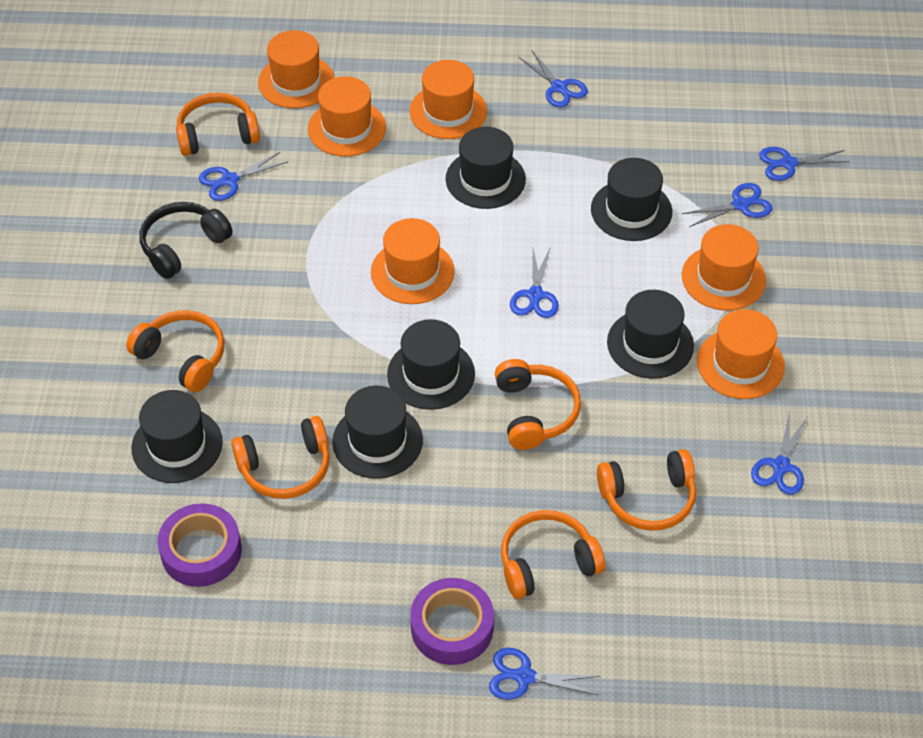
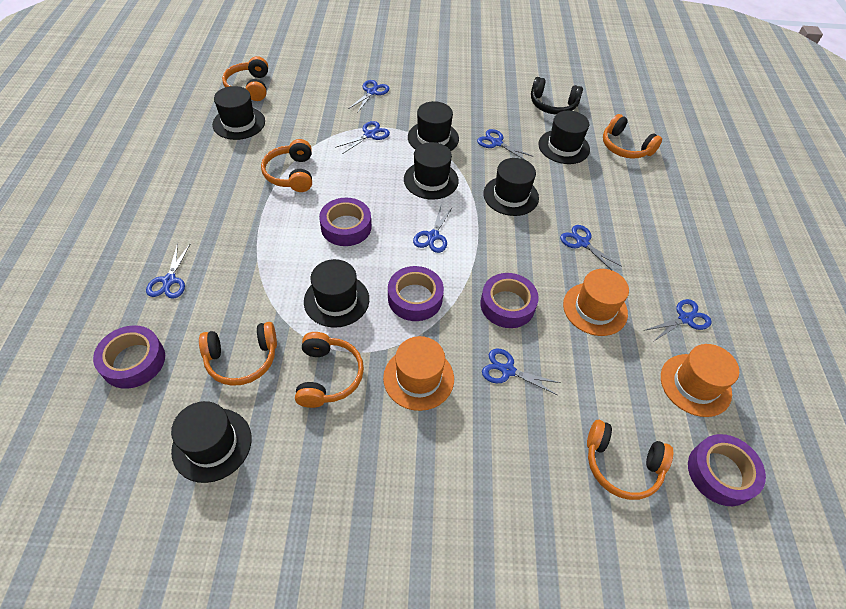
black hat: [131,390,223,483] [332,386,423,479] [387,319,475,410] [446,127,526,209] [591,158,672,241] [607,290,694,379] = 6 -> [171,401,252,483] [212,86,265,140] [304,259,369,328] [404,142,459,200] [408,101,459,151] [483,158,539,216] [538,111,590,164] = 7
blue scissors: [199,152,288,201] [489,648,601,700] [510,246,559,318] [519,51,588,108] [682,183,772,227] [751,411,808,495] [759,147,850,181] = 7 -> [146,243,190,299] [335,121,390,154] [348,80,389,113] [413,206,453,253] [477,129,532,161] [482,349,560,395] [560,225,622,271] [644,299,712,342] = 8
orange hat: [258,30,334,108] [308,76,386,156] [371,218,455,304] [410,60,487,139] [682,224,766,311] [697,309,785,399] = 6 -> [383,336,454,411] [563,269,629,336] [661,344,739,417] = 3
purple tape: [158,503,242,587] [410,578,494,665] = 2 -> [93,325,165,389] [319,198,371,246] [388,266,444,321] [480,273,539,328] [688,434,766,506] = 5

